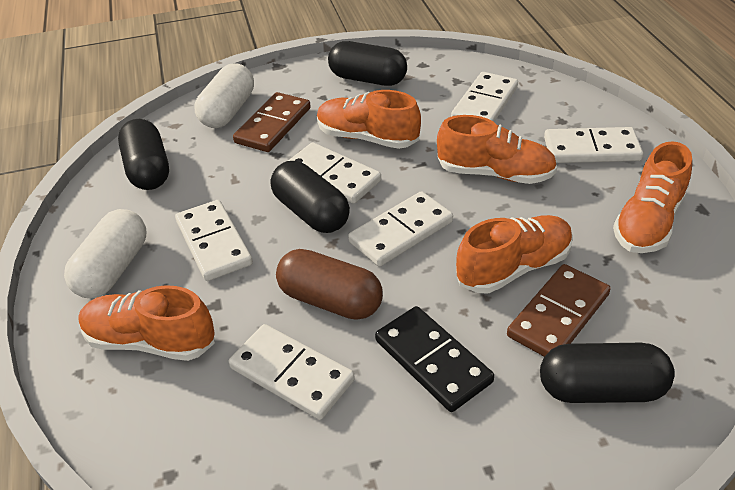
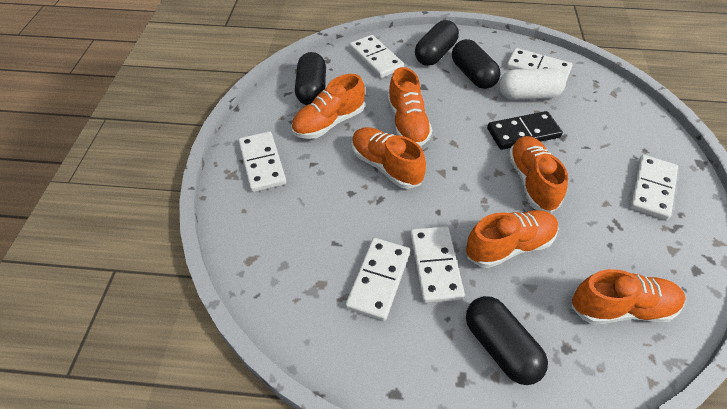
brown capsule: [276,249,383,320] = 1 -> none = 0
brown domino: [233,92,311,152] [507,264,611,357] = 2 -> none = 0
orange shoe: [78,285,215,361] [317,90,421,149] [437,115,557,184] [456,215,573,294] [613,141,692,253] = 5 -> [291,74,365,139] [352,127,426,189] [387,67,432,146] [466,210,559,268] [508,136,568,213] [571,269,686,324] = 6
white capsule: [64,209,146,298] [195,63,254,128] = 2 -> [498,68,566,100] = 1

